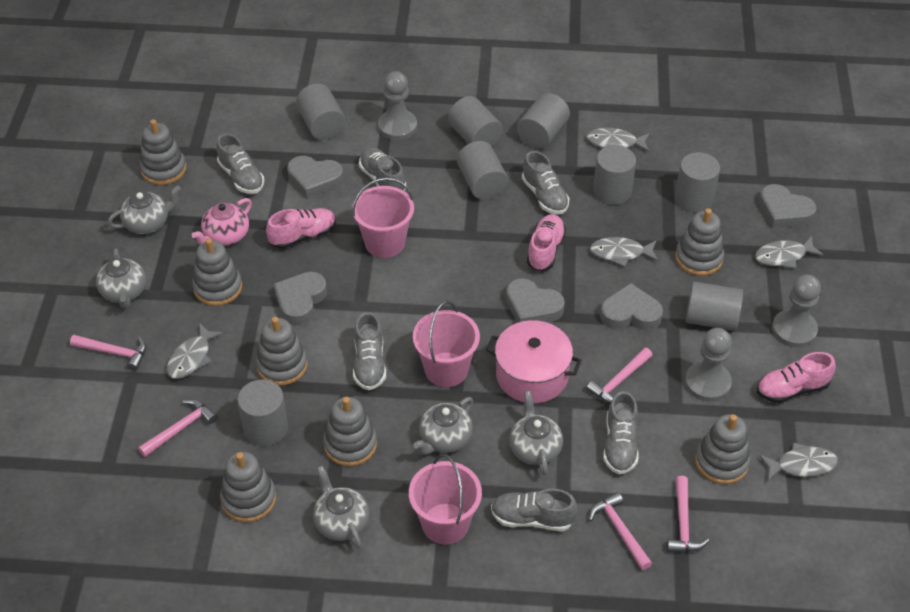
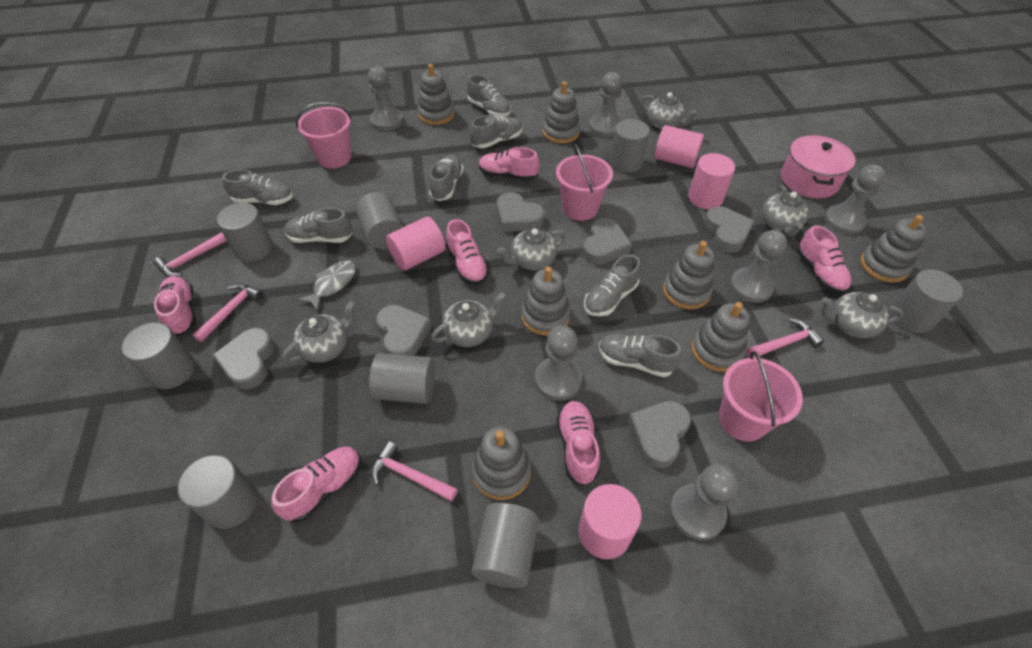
grey fish: [167,323,224,379] [587,128,650,152] [590,237,658,267] [755,236,823,269] [759,442,838,481] = 5 -> [297,260,356,312] = 1
grey heart: [274,272,327,325] [287,156,344,199] [506,278,565,323] [600,283,663,330] [759,184,817,228] = 5 -> [213,328,274,390] [376,305,431,356] [497,192,545,232] [582,218,632,265] [628,401,691,468] [704,206,755,253] = 6
grey pawn: [378,71,417,140] [685,328,732,402] [772,275,821,348] = 3 -> [368,66,403,131] [535,326,582,401] [589,72,622,137] [670,464,738,540] [730,230,787,303] [825,164,886,235] = 6
grey shoe: [216,134,264,194] [353,312,386,390] [359,147,406,191] [491,489,578,531] [522,151,569,214] [603,391,639,474] = 6 -> [222,169,293,205] [285,208,352,243] [429,155,464,201] [467,74,511,117] [469,115,523,149] [584,254,641,317] [599,334,682,377] = 7
grey teapot: [96,249,146,308] [108,185,181,234] [313,465,369,549] [413,397,473,455] [509,391,563,475] = 5 -> [282,301,356,363] [431,292,507,347] [497,228,566,270] [641,92,698,130] [762,185,809,236] [821,292,904,338] = 6
pink cylinder: none = 0 -> [386,217,445,271] [578,484,641,559] [654,125,704,168] [688,153,735,209] = 4
pink hammer: [70,335,146,371] [138,399,217,457] [586,348,652,403] [589,492,652,570] [667,476,709,552] = 5 -> [153,232,227,277] [192,283,263,342] [371,441,458,501] [746,318,824,358] = 4
pink shoe: [266,208,336,249] [527,214,566,271] [757,352,836,403] = 3 -> [154,276,196,335] [272,447,361,522] [446,219,489,285] [479,147,539,181] [557,401,600,485] [797,226,852,294] = 6
pink teapot: [192,198,252,246] = 1 -> none = 0

